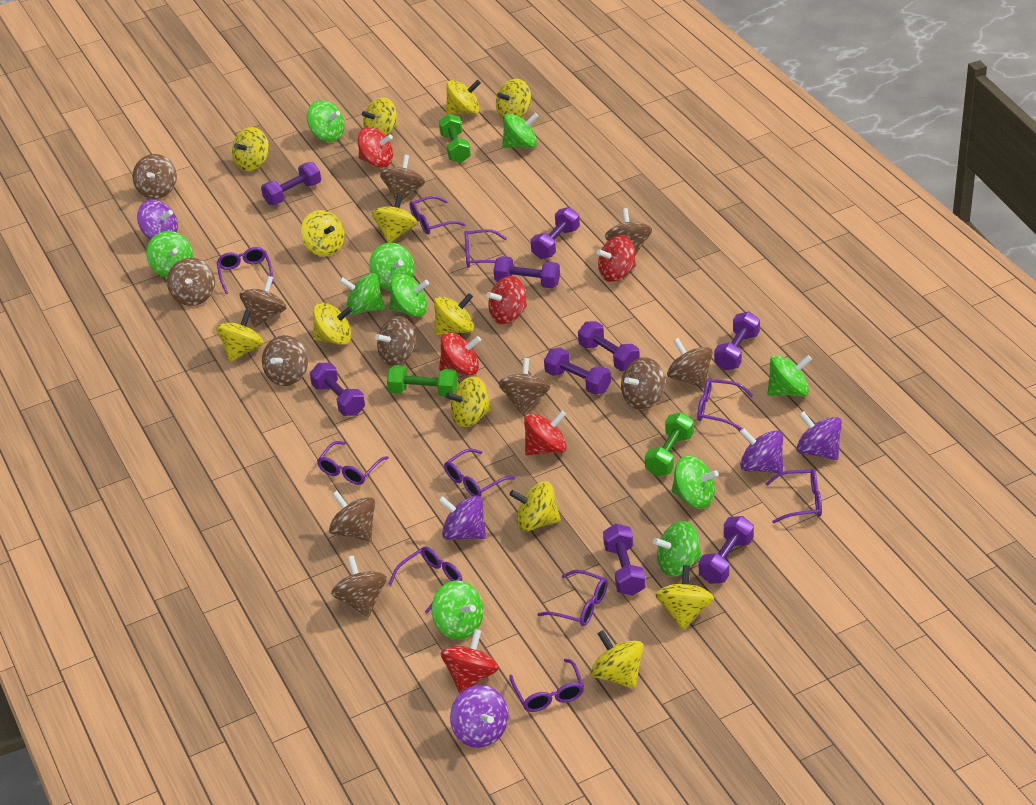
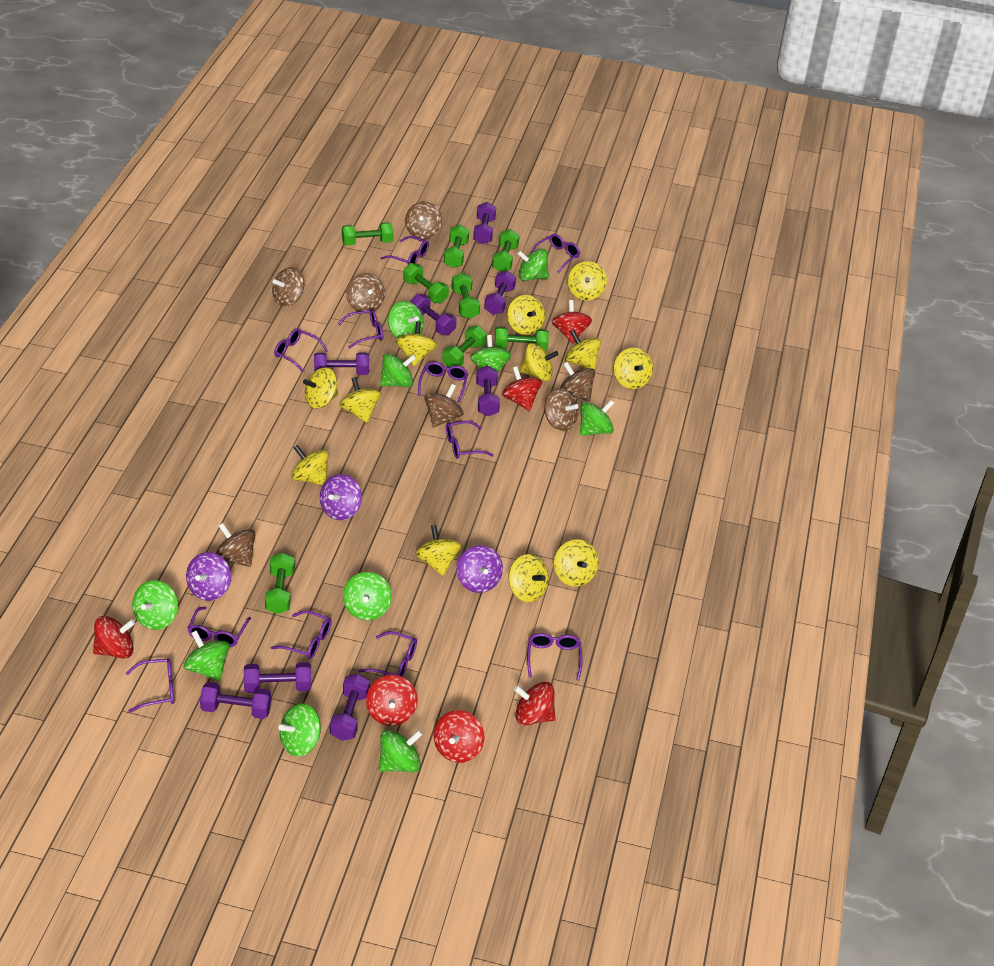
brown spinning top: [132,154,177,199] [167,258,215,306] [239,276,286,328] [262,335,308,386] [329,491,375,541] [331,555,387,617] [375,316,416,366] [380,155,425,201] [498,358,550,415] [605,208,652,256] [621,357,665,410] [667,338,713,388] = 12 -> [216,523,255,567] [272,267,304,306] [346,273,385,313] [405,202,442,240] [424,384,463,427] [544,388,578,431] [560,362,595,402] = 7
green dumbbell: [387,365,458,397] [439,114,471,163] [645,412,694,476] = 3 -> [265,553,295,614] [342,223,393,246] [403,263,449,304] [442,326,487,367] [444,225,469,268] [451,273,480,319] [492,229,520,272] [495,327,549,351] = 8
purple dumbbell: [261,162,321,205] [310,363,365,416] [494,256,560,288] [530,207,580,259] [544,348,611,395] [578,321,640,371] [603,524,646,596] [699,516,754,584] [714,312,760,371] = 9 -> [200,682,272,719] [244,662,311,693] [314,353,369,375] [330,674,370,741] [410,294,457,335] [473,202,496,244] [476,366,500,416] [484,271,516,315] = 8
purple glasses: [217,247,273,294] [317,441,389,485] [388,546,462,613] [409,196,466,235] [444,449,516,496] [465,229,507,268] [509,659,584,712] [538,570,608,626] [697,378,754,431] [765,469,822,524] = 10 -> [126,659,174,713] [187,607,251,647] [271,610,331,659] [274,328,328,373] [338,309,383,349] [358,631,417,677] [381,236,429,265] [418,362,468,403] [446,421,494,458] [527,633,583,681] [531,234,580,273] = 11
purple spinning top: [137,200,178,239] [438,495,486,540] [450,685,509,748] [740,428,783,473] [796,411,842,460] = 5 -> [186,552,231,601] [320,474,362,520] [457,545,503,593] = 3
yellow spinning top: [216,310,263,362] [232,127,269,171] [301,210,345,256] [313,303,353,345] [362,97,397,137] [372,194,417,243] [434,293,474,336] [446,80,481,114] [446,376,492,428] [496,79,531,119] [509,481,561,532] [591,630,644,689] [655,565,714,630] = 13 -> [291,445,329,485] [303,367,338,409] [340,377,381,423] [396,322,437,366] [415,525,461,576] [508,295,545,335] [508,554,549,602] [520,343,559,381] [554,539,599,587] [565,330,601,370] [568,261,607,300] [614,348,653,389] = 12

